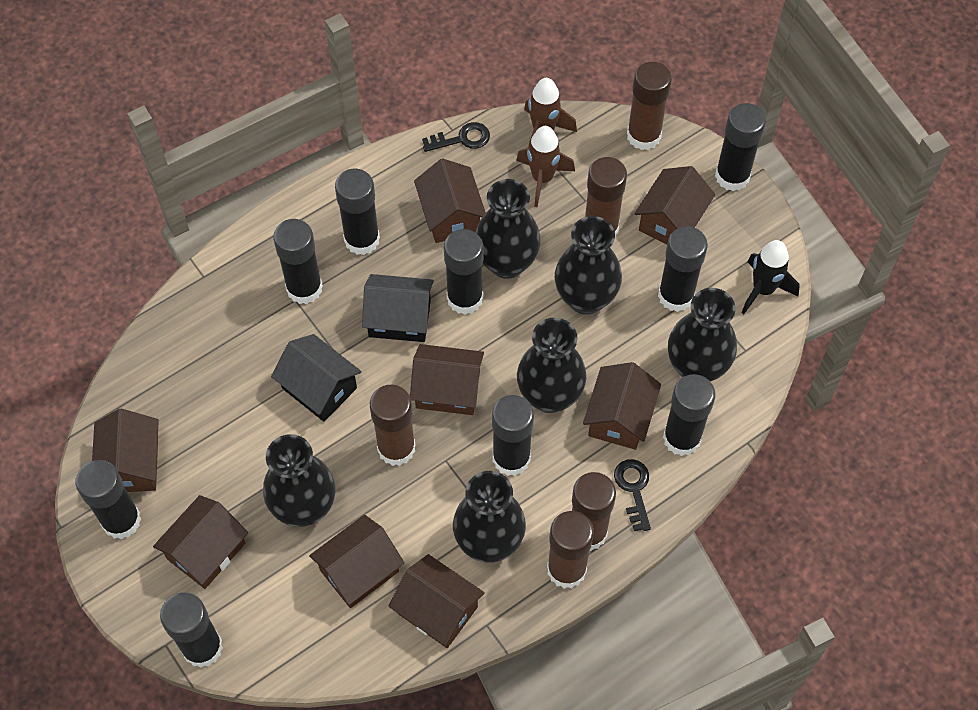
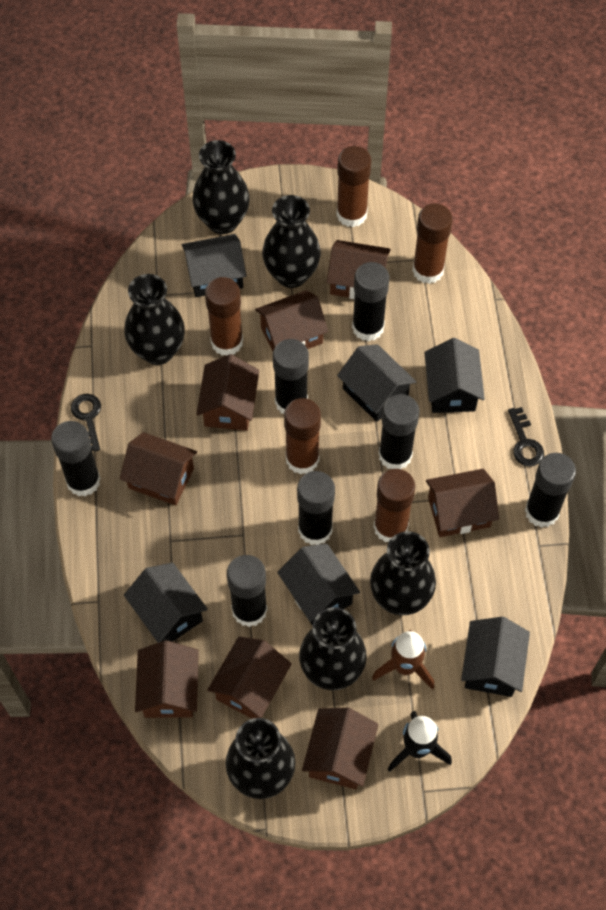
black glue stick: [75,460,141,539] [160,592,223,668] [273,219,323,304] [335,169,380,255] [444,229,483,315] [492,395,534,476] [658,226,708,312] [663,374,716,456] [715,103,766,191] = 9 -> [51,421,101,496] [227,555,268,627] [273,339,309,414] [297,471,335,545] [352,262,390,341] [378,394,420,469] [525,453,576,528] = 7
black house: [271,334,362,422] [362,274,434,342] = 2 -> [124,563,208,643] [182,234,246,297] [277,544,360,626] [337,344,417,422] [424,338,485,413] [461,617,530,697] = 6
brown rocket: [516,126,575,207] [524,78,577,148] = 2 -> [372,630,435,690] = 1

